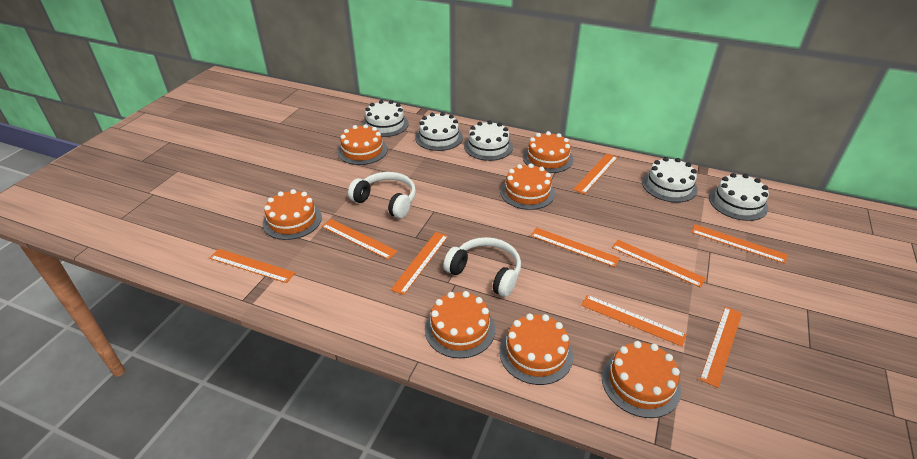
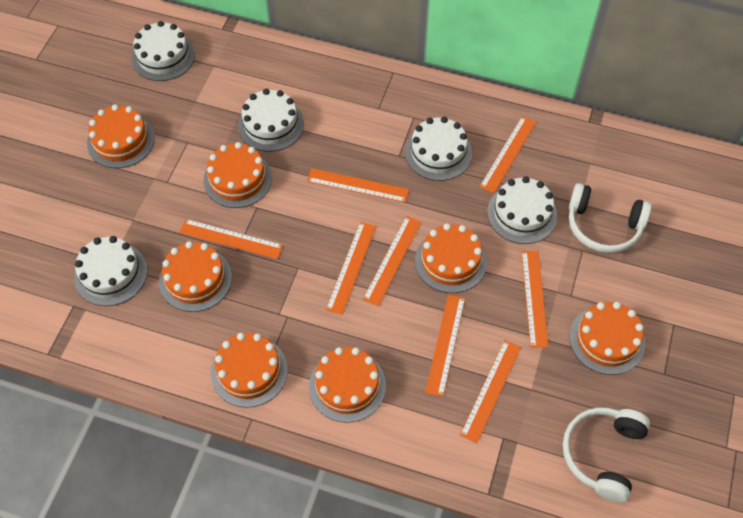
orange ruler: [209,249,295,283] [321,219,398,260] [391,232,448,295] [530,227,620,267] [573,154,618,194] [581,295,687,347] [612,240,706,288] [691,224,788,264] [700,307,742,388] = 9 -> [179,219,283,259] [307,169,409,203] [326,222,376,315] [363,216,421,306] [425,294,465,397] [460,340,521,443] [480,116,536,193] [521,251,548,348] = 8

